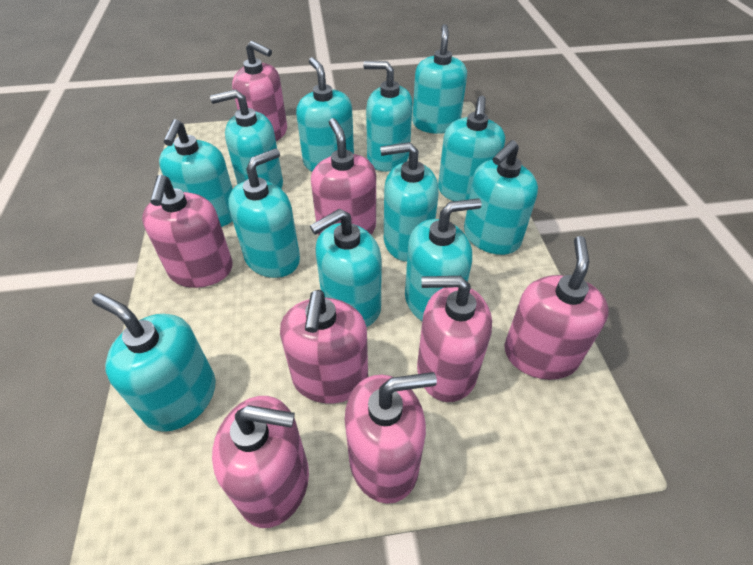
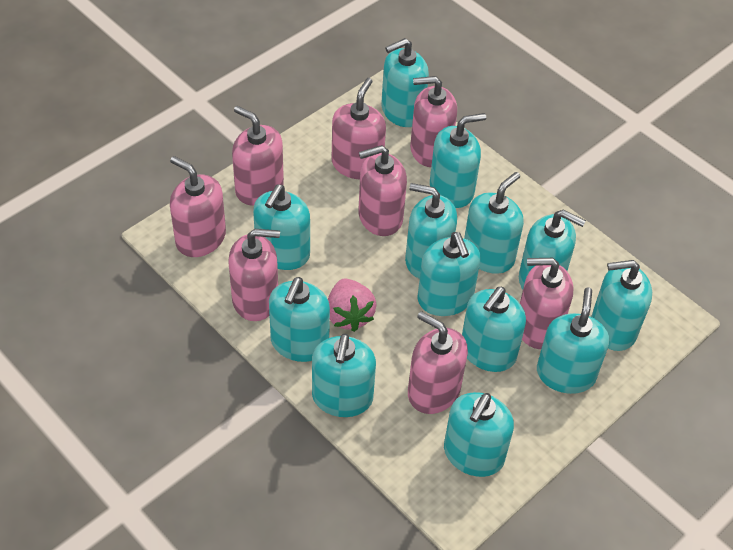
pink strawberry: none = 0 -> [328,279,377,332] = 1
turquoise soap dispenser: [92,293,216,432] [159,119,233,227] [210,89,283,189] [228,148,300,278] [296,57,354,171] [310,209,382,327] [363,61,413,172] [380,142,439,262] [405,198,482,321] [412,24,467,134] [438,96,505,201] [464,140,538,255] = 12 -> [253,184,310,270] [269,277,330,362] [312,333,376,417] [381,38,429,127] [405,183,457,279] [417,232,480,316] [430,113,486,208] [444,392,514,477] [462,287,526,372] [464,172,524,274] [519,209,586,289] [537,287,609,394] [591,260,652,351] = 13

